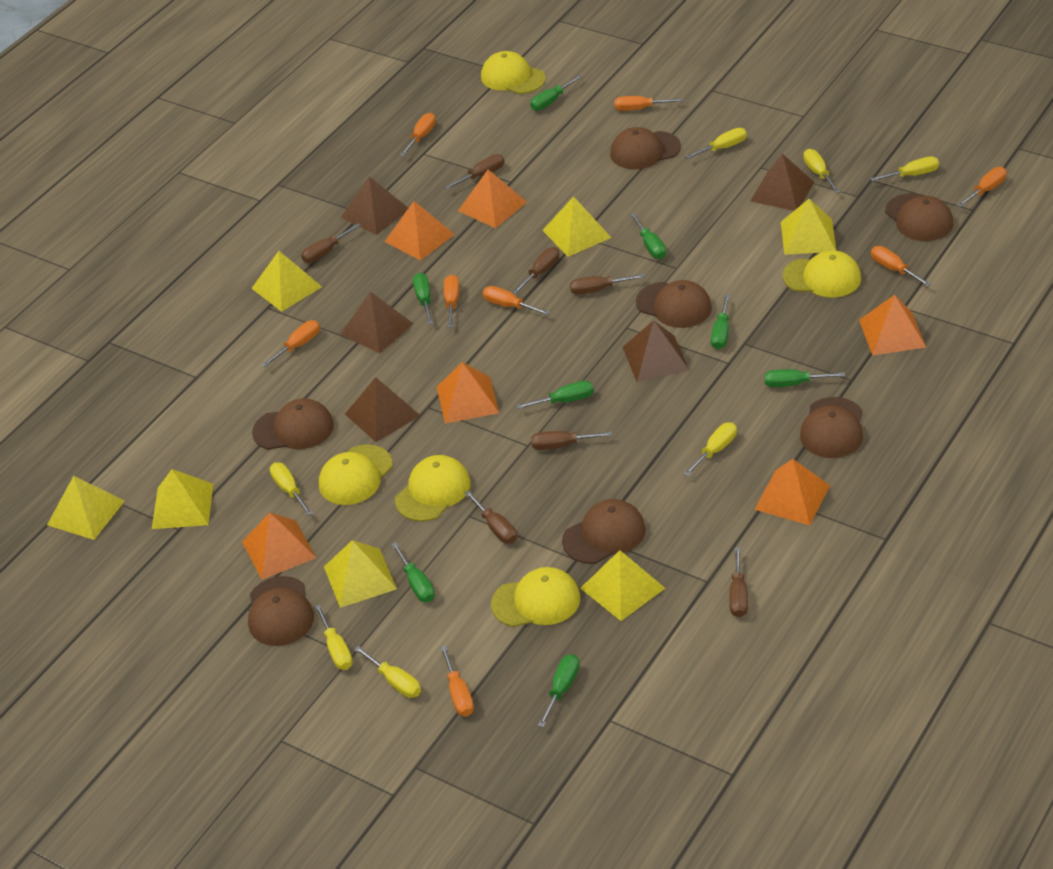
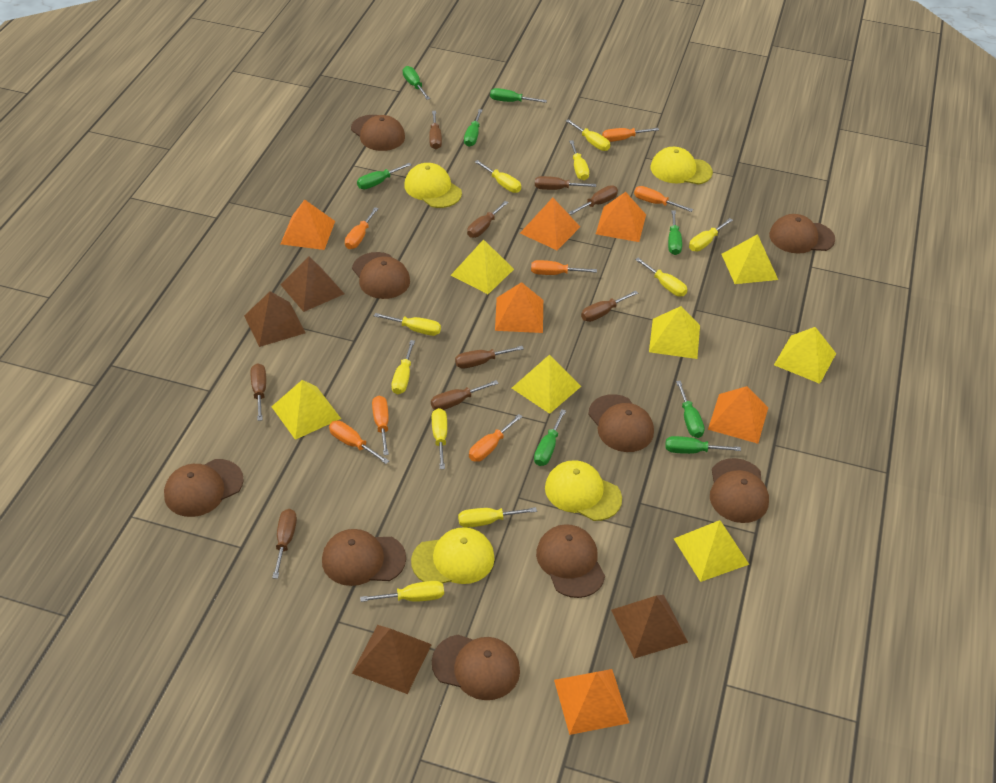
brown cap: [248,576,314,646] [252,398,334,450] [562,499,646,564] [610,127,681,169] [636,280,712,328] [800,397,863,458] [885,193,953,241] = 7 -> [164,459,244,517] [322,529,406,586] [351,115,405,151] [352,252,410,299] [432,635,520,700] [536,524,605,598] [588,394,654,452] [710,458,769,523] [769,214,835,254] = 9
brown pyramid: [340,292,414,354] [341,177,408,235] [345,377,421,442] [623,320,689,382] [750,154,814,211] = 5 -> [244,291,306,347] [281,257,344,312] [352,625,432,694] [611,595,688,659] = 4
brown screwdriver: [301,223,361,263] [445,154,504,190] [464,490,517,544] [512,247,559,294] [531,431,612,450] [570,274,645,295] [730,548,748,617] = 7 -> [251,363,266,421] [272,509,297,579] [429,111,442,149] [431,380,499,410] [455,346,524,369] [467,201,509,238] [535,176,596,190] [568,185,618,215] [581,291,638,322] = 9
orange screwdriver: [262,320,320,367] [400,113,436,156] [440,645,474,716] [444,275,460,328] [483,286,550,315] [614,96,683,111] [871,246,931,287] [957,167,1007,207] = 8 -> [329,421,389,464] [345,207,379,249] [372,396,389,455] [469,414,523,462] [531,260,597,275] [602,128,659,142] [634,186,693,212] = 7
yellow cap: [319,445,393,505] [395,455,470,522] [481,51,546,94] [491,567,580,627] [783,250,861,297] = 5 -> [404,163,462,208] [411,527,495,584] [545,460,622,521] [651,147,713,185] = 4
yellow screwdriver: [270,463,313,516] [315,605,353,670] [354,646,421,698] [684,422,737,476] [685,128,747,159] [803,149,840,193] [870,156,939,181] = 7 -> [360,581,444,602] [374,313,441,336] [391,340,415,394] [432,408,447,469] [458,507,537,528] [475,160,521,193] [566,119,610,151] [569,140,589,180] [635,258,687,296] [689,218,733,251] = 10

